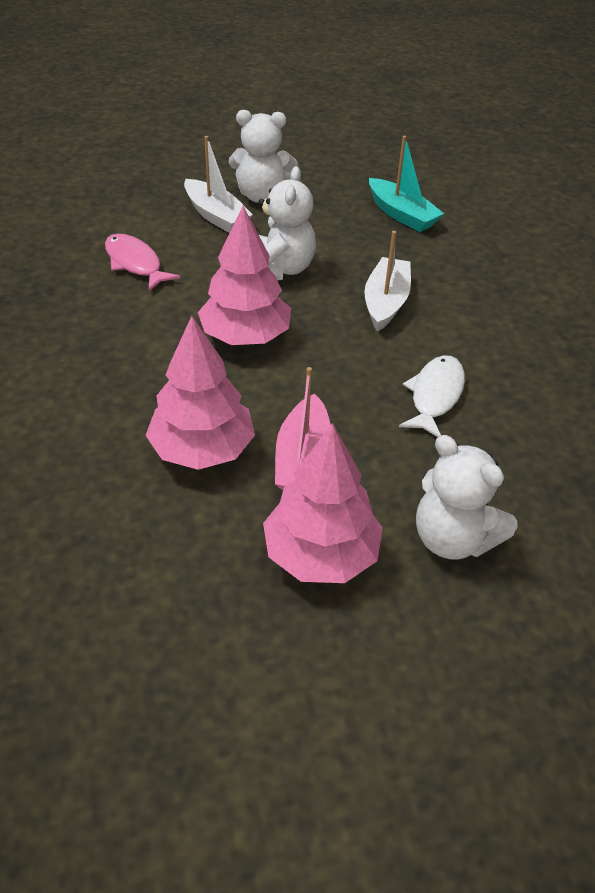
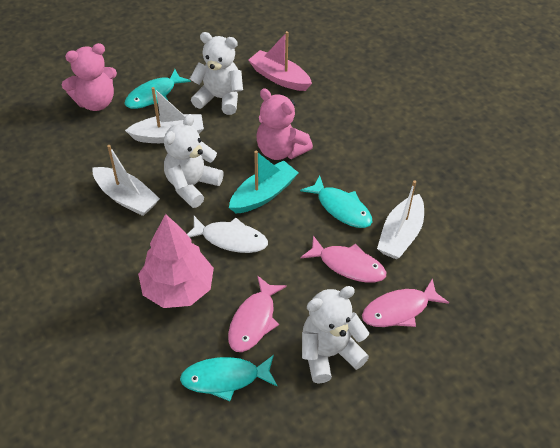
pink fish: [105,234,180,291] = 1 -> [228,276,287,352] [300,236,386,283] [362,278,449,327] = 3
pink teddy bear: none = 0 -> [62,43,117,111] [256,88,313,160] = 2
pink tree: [145,316,255,470] [198,206,291,345] [263,423,383,583] = 3 -> [138,214,214,308] = 1
turquoise fish: none = 0 -> [124,69,191,109] [180,355,278,401] [300,175,373,228] = 3
white boat: [184,136,253,233] [364,231,411,332] = 2 -> [92,145,160,216] [125,87,204,143] [377,180,424,259] = 3

